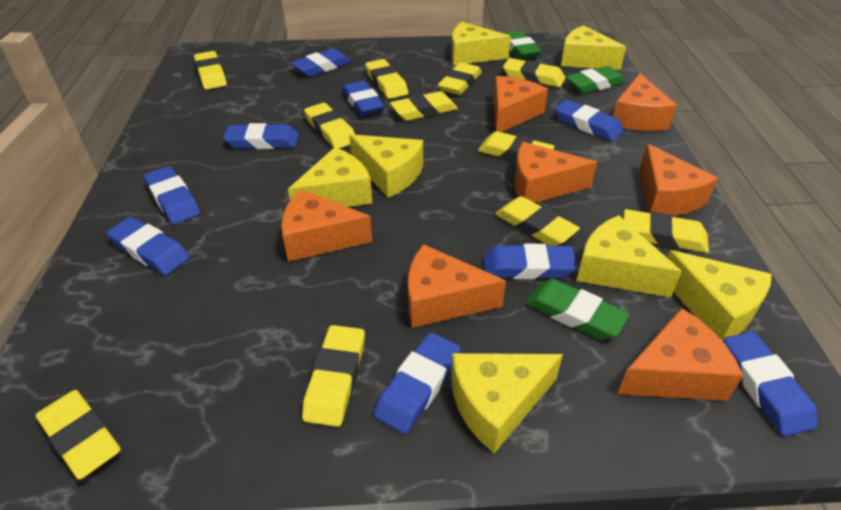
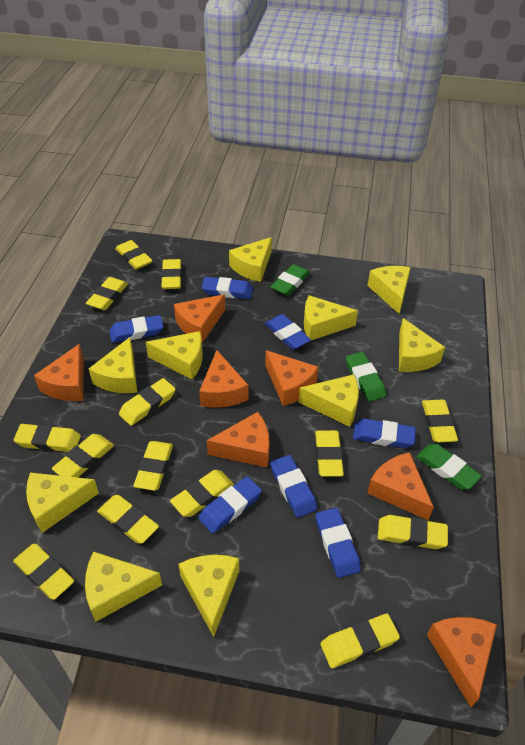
blue eraser: [106,217,190,275] [144,166,200,225] [223,123,299,149] [291,48,352,77] [342,81,385,116] [374,332,461,434] [483,244,577,279] [555,100,624,141] [723,332,818,436] = 9 -> [110,315,163,343] [198,476,262,534] [202,277,253,299] [265,314,311,350] [270,455,317,517] [315,508,361,578] [353,419,416,448] = 7
yellow cheese: [288,147,372,207] [349,134,423,197] [451,22,511,65] [451,353,563,453] [561,25,626,70] [576,215,682,298] [667,250,772,341] = 7 -> [26,473,99,533] [85,551,162,622] [89,337,137,393] [146,331,203,380] [178,555,239,637] [229,237,272,282] [299,374,359,427] [304,295,358,340] [367,266,411,314] [399,318,445,372] = 10
yellow eraser: [35,390,121,480] [194,51,227,90] [302,325,365,427] [304,103,355,149] [365,59,408,99] [390,91,458,121] [438,62,482,95] [478,131,555,162] [495,196,580,246] [503,58,565,87] [624,209,709,253] = 11 -> [13,544,74,600] [14,424,81,452] [52,434,114,478] [86,277,128,310] [97,495,159,544] [115,240,153,270] [119,378,176,426] [133,441,173,491] [161,259,182,289] [170,470,234,517] [315,430,344,477] [321,613,400,668] [378,515,448,549] [422,400,458,442] = 14

